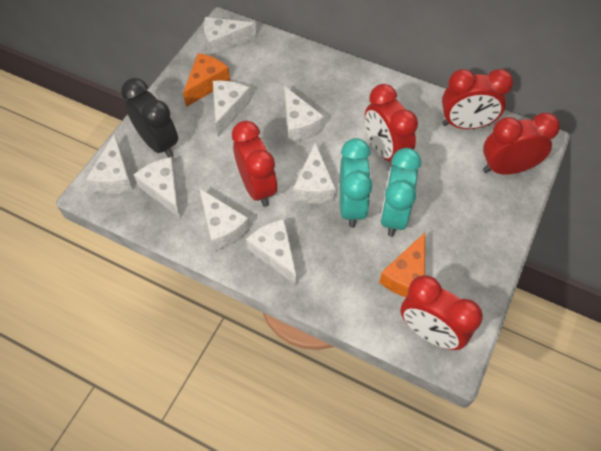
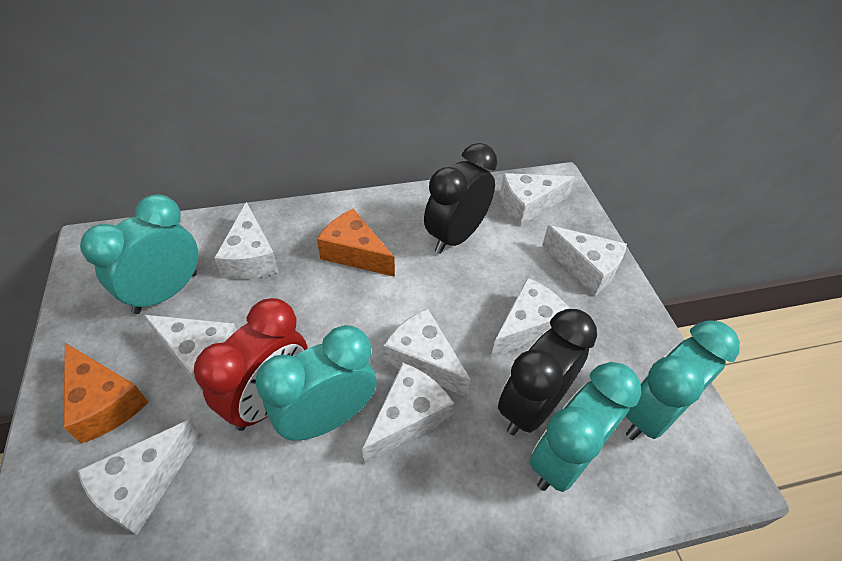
black clock: [121,78,178,158] = 1 -> [424,143,497,254] [498,309,597,435] = 2
red clock: [232,121,278,207] [365,84,418,162] [400,275,483,350] [442,69,513,129] [483,112,560,175] = 5 -> [194,298,308,431] = 1
turquoise clock: [339,138,372,228] [380,148,421,237] = 2 -> [80,194,198,314] [256,325,377,441] [530,362,641,492] [626,320,740,440] = 4

